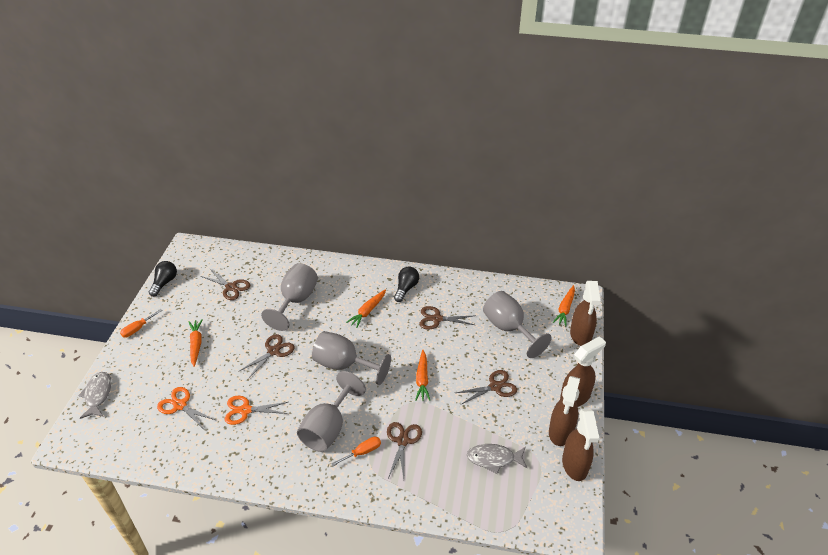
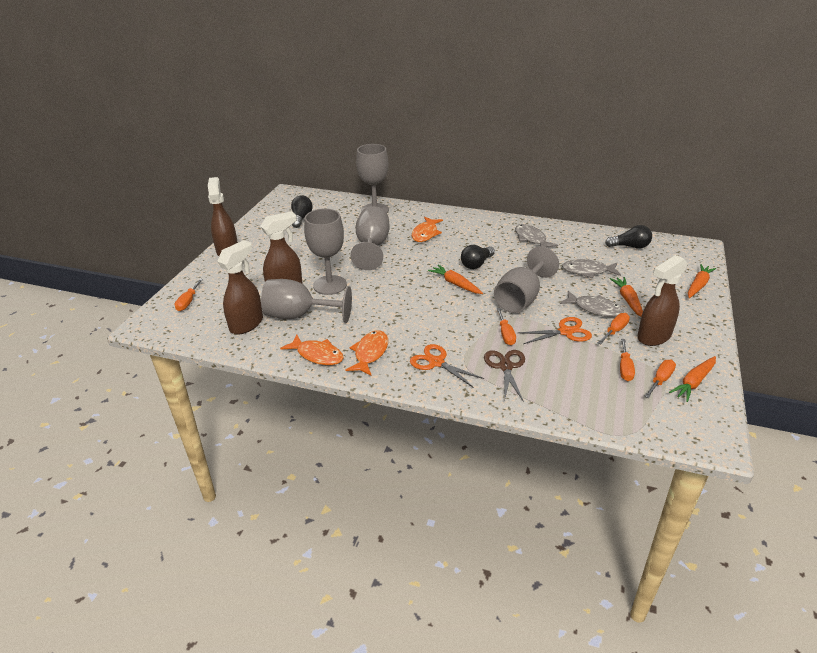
black light bulb: [149,261,177,297] [394,267,419,302] = 2 -> [291,195,313,228] [461,245,495,269] [605,225,652,249] = 3
brown scissors: [201,268,251,300] [238,334,295,379] [387,422,422,479] [419,306,474,330] [456,370,517,405] = 5 -> [484,350,525,402] = 1
grey fish: [78,372,112,419] [467,444,527,474] = 2 -> [515,224,558,247] [560,291,624,317] [562,259,621,279] = 3
grey goblet: [261,263,318,331] [297,371,366,452] [312,331,391,385] [483,291,552,358] = 4 -> [261,279,352,323] [304,209,347,295] [350,206,390,270] [356,144,389,213] [494,246,559,313] = 5
orange fish: none = 0 -> [280,334,344,365] [346,330,388,376] [412,217,443,242] = 3
orange screwdriver: [120,309,163,337] [331,436,381,466] = 2 -> [175,279,203,311] [496,308,516,345] [597,313,630,344] [620,339,635,381] [644,360,676,398] = 5

